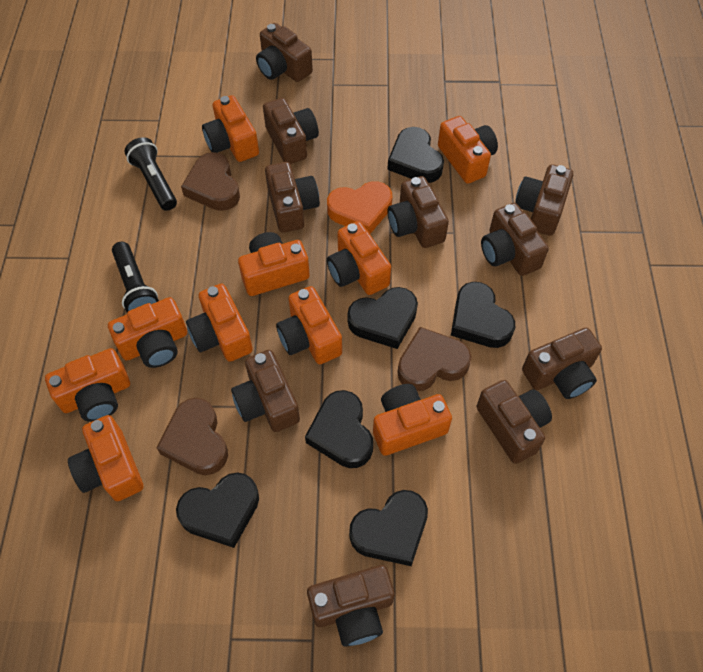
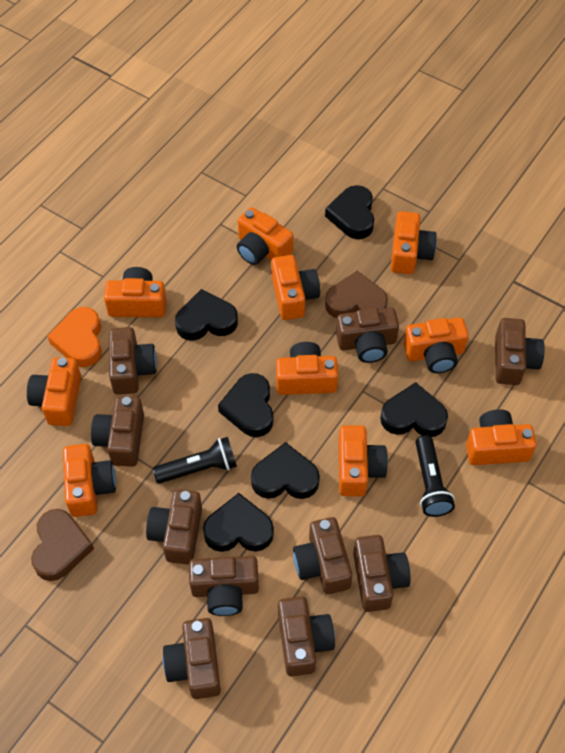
brown heart: [157,398,228,475] [181,152,240,211] [397,327,471,391] = 3 -> [31,509,94,581] [325,271,388,318] = 2

